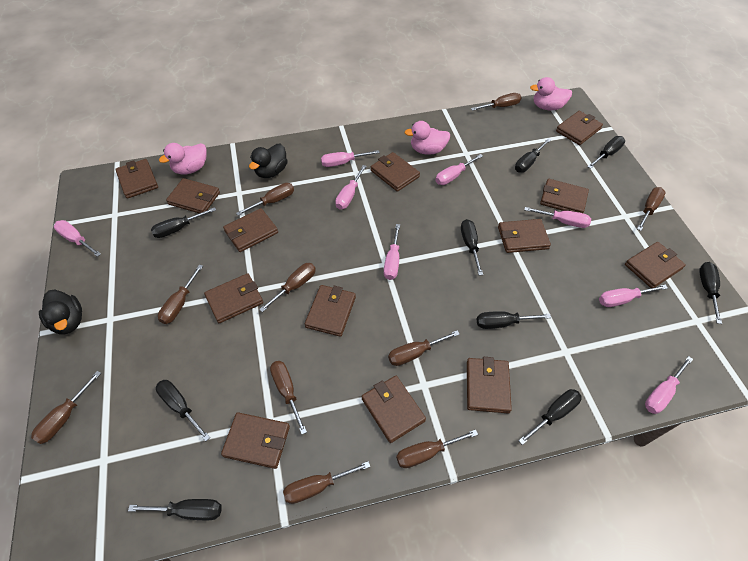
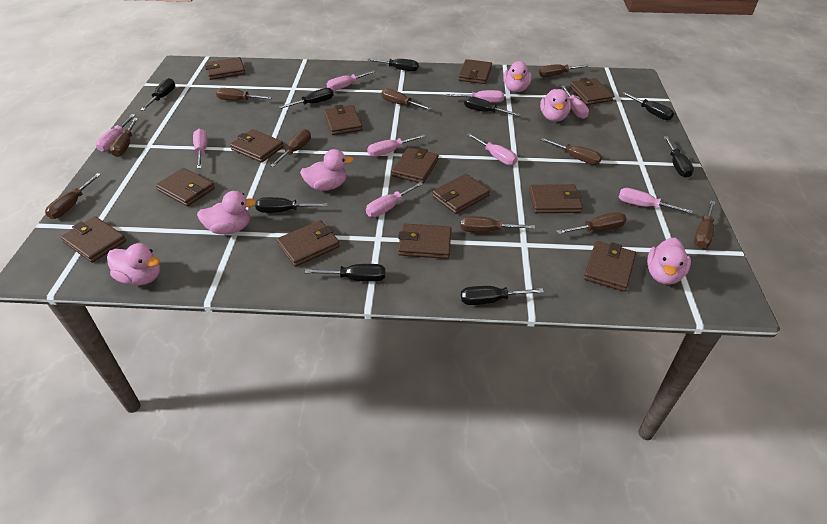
black duck: [39,290,82,334] [249,144,287,178] = 2 -> none = 0
pink duck: [159,143,207,175] [404,121,450,155] [530,77,572,110] = 3 -> [107,243,160,285] [197,191,256,235] [300,149,354,191] [503,61,532,92] [540,89,571,122] [647,238,691,285] = 6
pink screwdriver: [54,220,101,257] [321,150,380,167] [335,165,367,210] [384,224,400,280] [435,154,483,185] [524,207,591,228] [599,285,668,307] [645,356,693,414] = 8 -> [96,114,135,152] [193,129,208,169] [326,70,376,91] [366,182,423,217] [367,134,426,157] [447,90,504,103] [467,133,518,165] [561,86,589,119] [619,188,693,214] = 9

